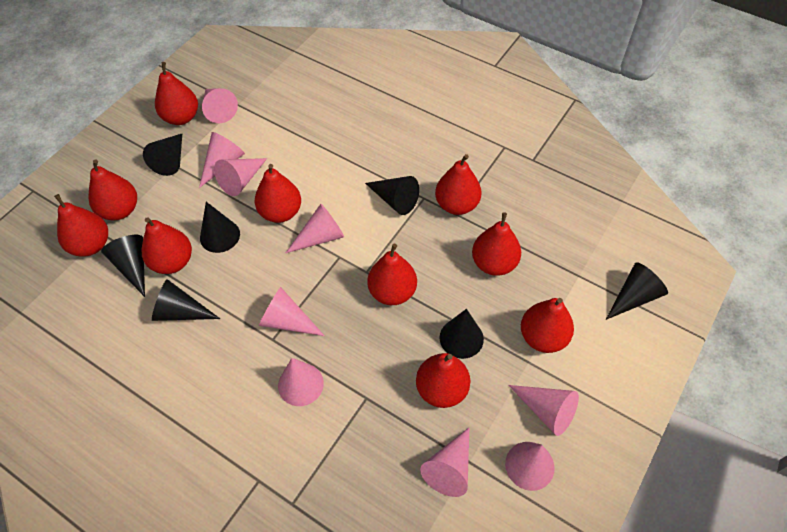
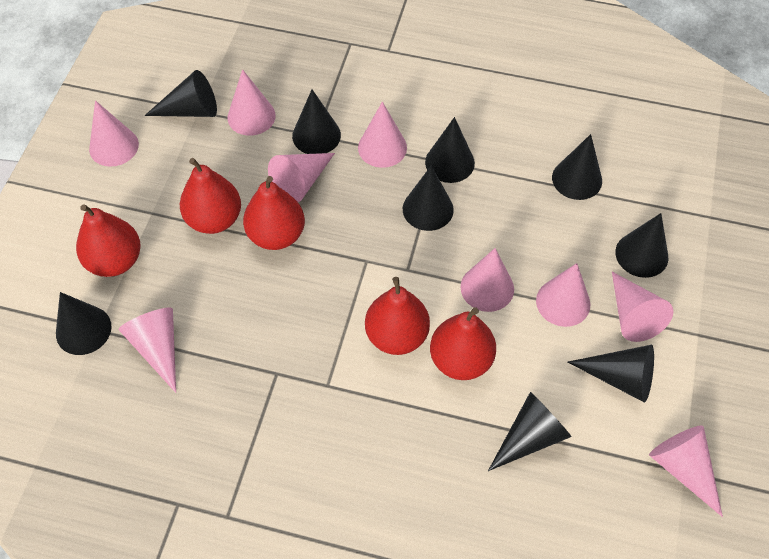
black cone: [101,235,145,297] [143,134,182,176] [152,279,220,321] [200,202,240,253] [365,176,419,215] [440,309,484,359] [606,262,668,320] = 7 -> [56,292,111,355] [145,70,217,117] [292,89,341,154] [403,166,454,231] [425,117,475,183] [488,392,572,471] [552,134,602,200] [568,345,654,402] [616,213,668,278] = 9
red pear: [54,194,108,257] [88,159,137,220] [142,217,192,274] [155,62,198,125] [255,164,301,223] [367,244,417,305] [416,353,470,408] [435,154,482,215] [472,212,521,276] [521,298,574,353] = 10 -> [76,204,141,277] [180,158,241,234] [243,176,305,250] [365,277,430,355] [430,307,496,380] = 5

